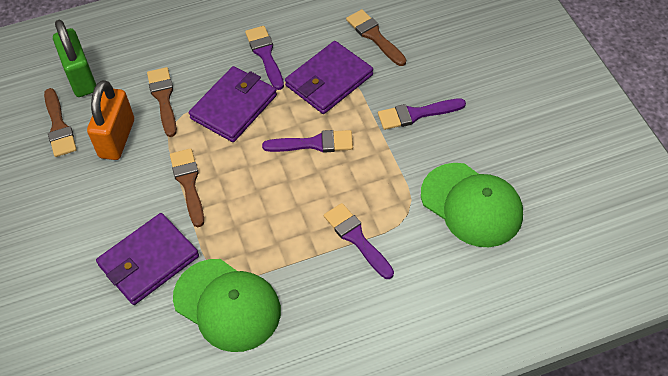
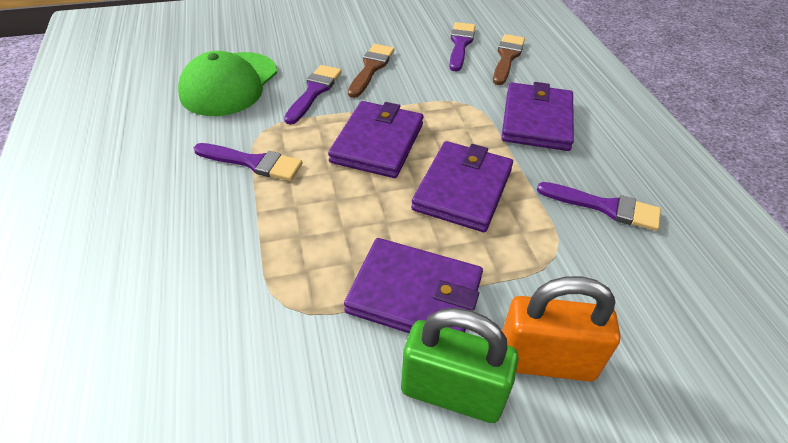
brown brush: [44,88,77,157] [147,67,177,137] [170,148,204,227] [346,9,406,66] = 4 -> [348,44,394,98] [493,34,525,85] = 2
green cap: [173,259,281,352] [421,163,523,247] = 2 -> [178,51,277,116] = 1
purple wallet: [96,213,199,305] [189,66,277,142] [285,41,373,114] = 3 -> [328,101,424,178] [344,238,483,333] [411,141,513,232] [501,82,574,151] = 4

